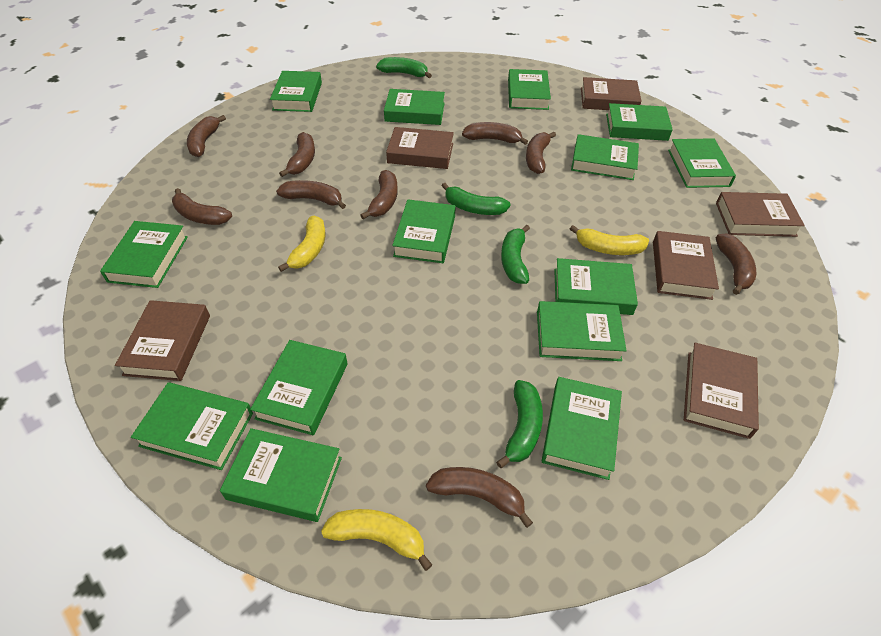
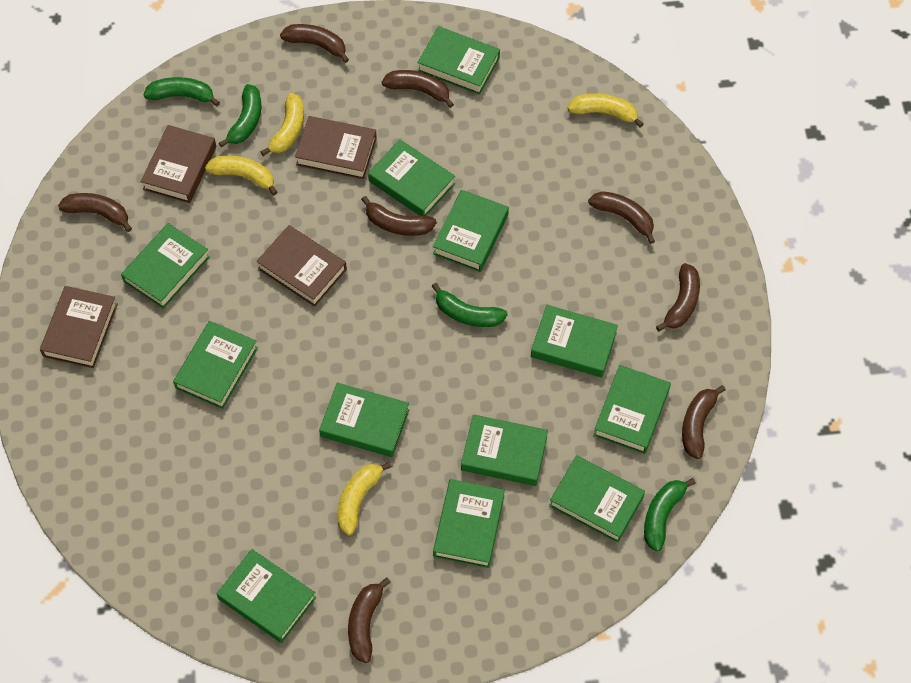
brown banana: [172,188,232,225] [187,115,226,157] [276,180,346,209] [279,132,315,177] [360,170,398,220] [426,467,533,528] [462,122,528,145] [526,132,556,174] [716,233,756,295] = 9 -> [58,193,132,232] [280,24,349,63] [348,577,391,663] [361,196,437,236] [382,70,454,108] [588,191,655,244] [656,263,700,332] [682,385,726,459] = 8
brown book: [115,300,210,381] [386,127,454,169] [581,77,641,110] [653,231,719,300] [684,343,759,439] [716,192,805,237] = 6 -> [40,286,118,368] [141,125,216,203] [256,225,347,307] [295,116,377,179] = 4
green book: [100,221,188,288] [131,382,253,470] [220,428,342,522] [250,340,347,435] [270,71,322,112] [384,89,445,125] [392,199,456,263] [508,69,551,110] [537,301,627,361] [542,377,622,480] [554,258,638,315] [571,134,639,180] [606,103,673,141] [668,138,736,188] = 14 -> [121,223,210,309] [173,321,258,409] [217,549,316,643] [319,383,409,457] [368,139,455,216] [418,26,500,95] [433,190,509,272] [433,479,505,568] [461,414,548,486] [531,305,618,378] [549,455,645,543] [593,365,671,454] = 12
yellow banana: [278,216,325,272] [321,509,432,571] [570,225,649,255] = 3 -> [205,156,278,196] [261,93,304,156] [337,462,392,535] [567,94,644,128] = 4

